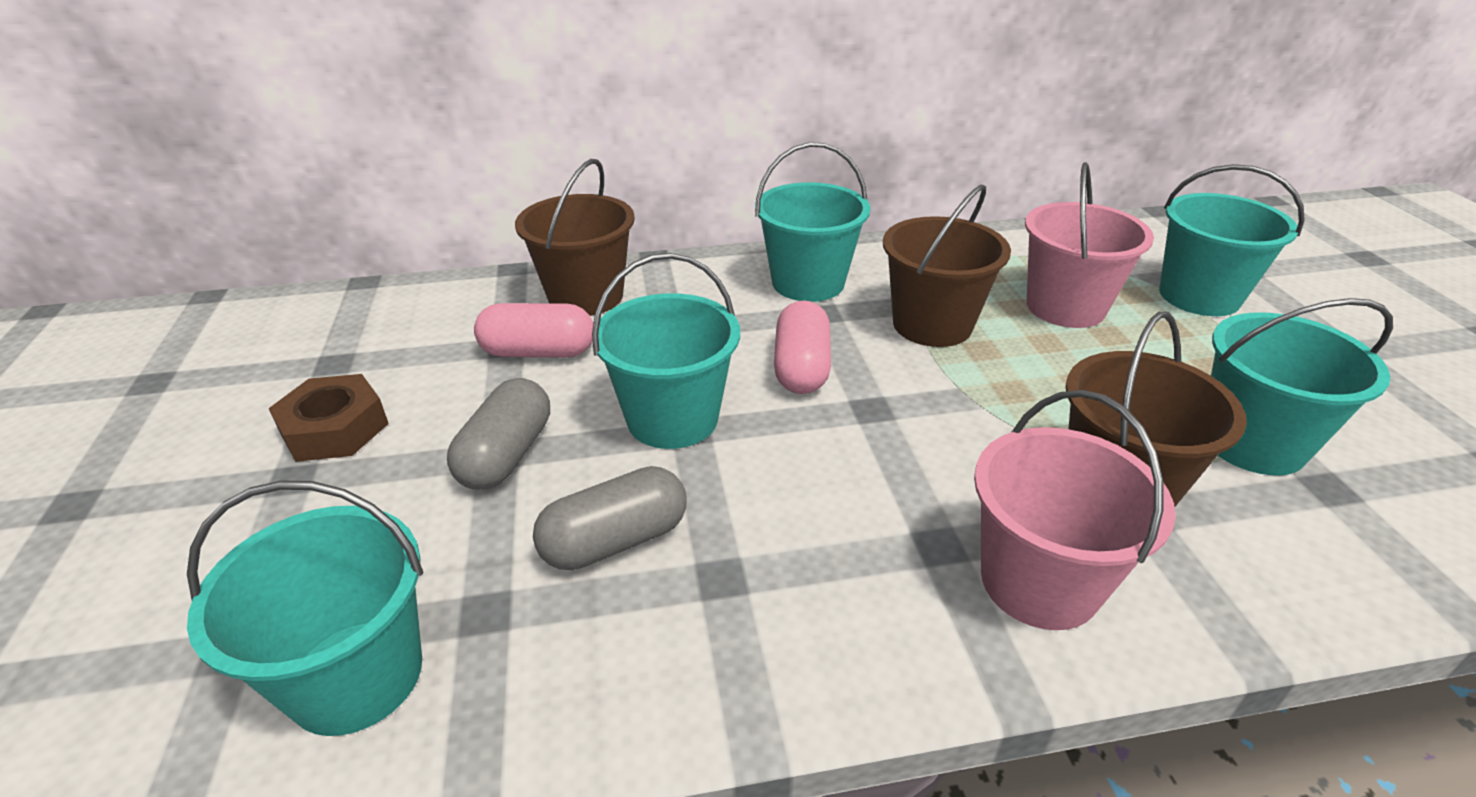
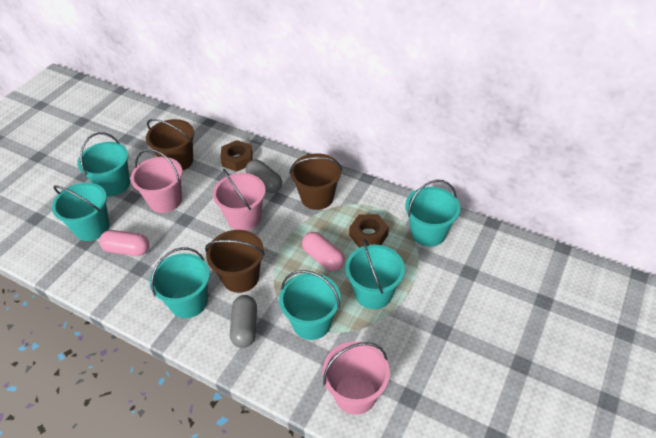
brown nut: [269,374,389,462] = 1 -> [220,140,253,172] [349,214,389,248] = 2
pink bucket: [974,390,1176,630] [1025,162,1154,328] = 2 -> [131,149,183,213] [213,169,266,231] [322,341,390,415] = 3
turquoise bucket: [187,480,423,736] [592,253,740,449] [755,142,871,302] [1159,164,1305,316] [1211,298,1393,476] = 5 -> [52,183,110,241] [77,132,130,196] [150,247,210,318] [279,270,341,340] [345,239,405,309] [405,180,460,247] = 6

